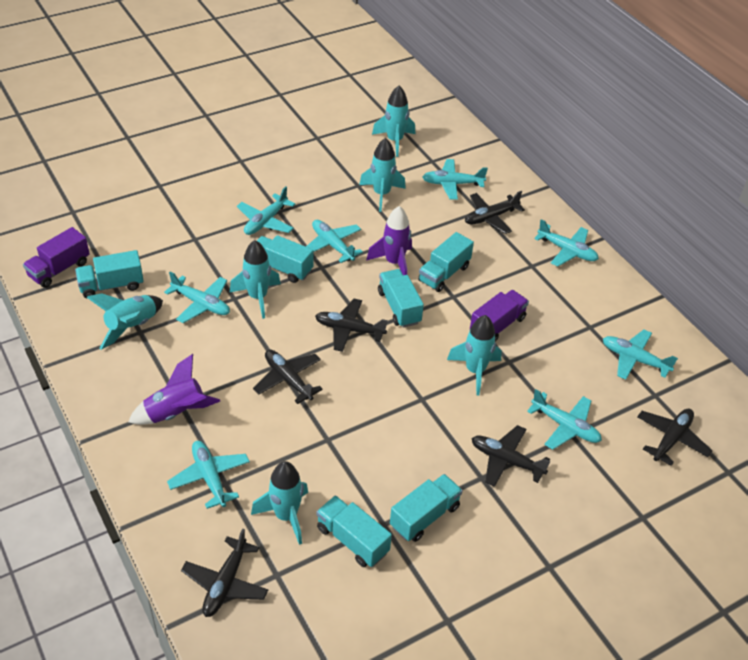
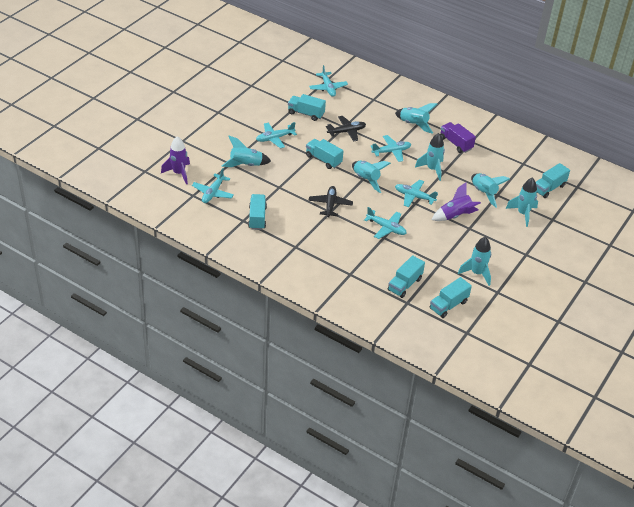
black plane: [181,529,268,617] [253,350,323,404] [315,299,388,352] [465,191,525,234] [471,425,551,487] [637,409,713,466] = 6 -> [309,186,353,217] [326,116,366,142] = 2
purple truck: [23,227,90,288] [470,290,529,342] = 2 -> [440,122,476,153] = 1
turquoise plane: [164,272,230,323] [167,441,250,509] [237,187,295,235] [306,220,363,263] [423,159,488,200] [527,389,602,450] [534,219,599,267] [603,330,678,380] = 8 -> [192,168,234,203] [256,122,297,148] [309,65,348,97] [364,207,406,239] [371,135,411,162] [395,180,438,207] = 6
turquoise rocket: [86,293,163,350] [230,240,281,319] [251,461,308,545] [359,138,406,212] [372,86,415,157] [447,315,502,396] = 6 -> [222,136,271,167] [352,161,391,193] [395,103,437,134] [415,133,445,181] [458,237,491,286] [471,173,510,208] [506,177,538,227] = 7

